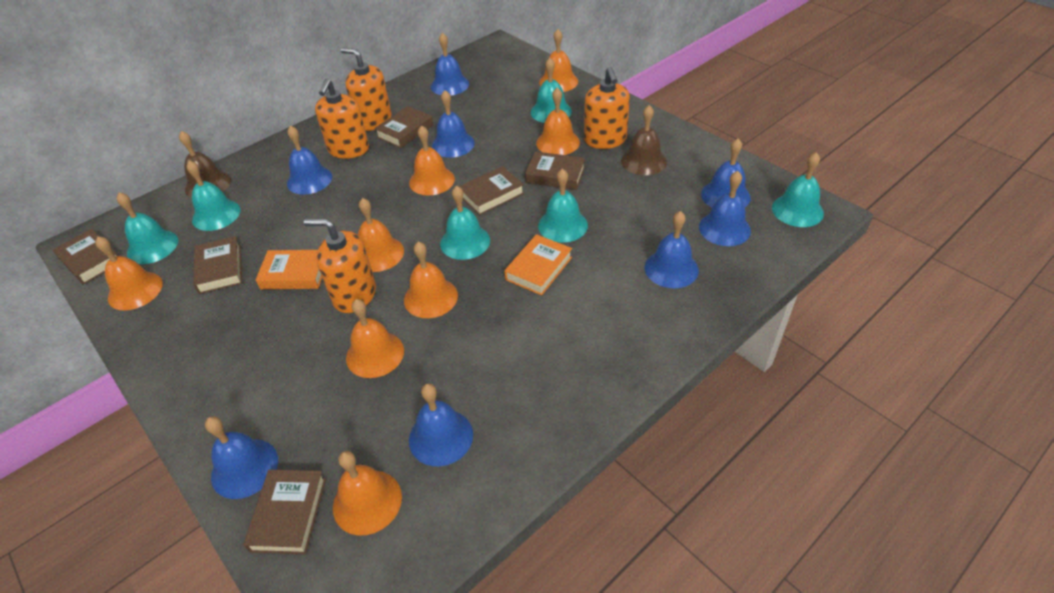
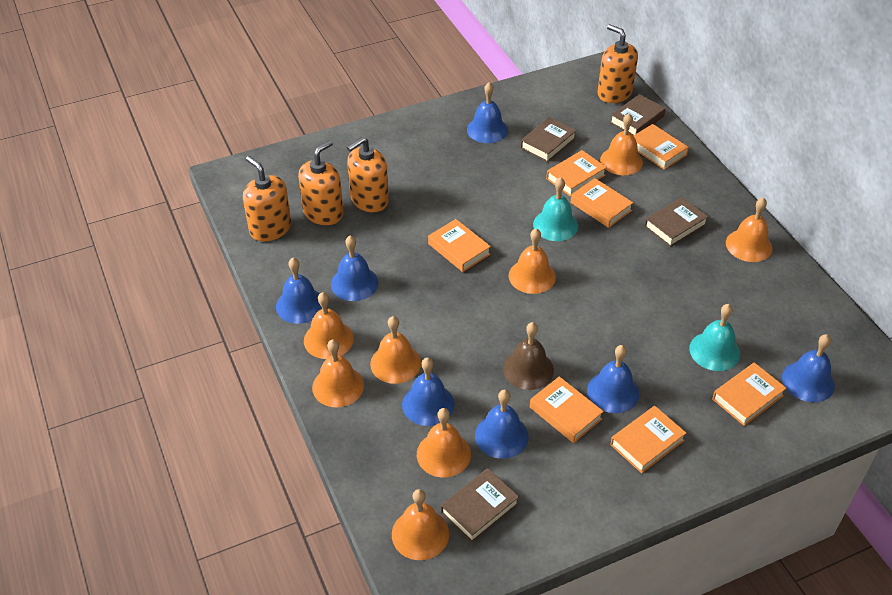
blue bell: [205,417,278,499] [287,125,332,194] [409,384,473,466] [431,33,469,95] [432,90,475,158] [645,211,699,288] [699,171,751,246] [701,138,751,208] = 8 -> [276,258,322,324] [331,235,378,301] [402,357,455,426] [467,82,508,143] [475,389,529,459] [587,345,639,413] [782,334,835,402] = 7
brown bell: [179,131,231,198] [621,105,667,175] = 2 -> [503,322,554,390] = 1
brown book: [53,229,117,285] [193,236,242,294] [243,470,326,554] [374,106,434,148] [458,166,524,216] [525,151,585,190] = 6 -> [441,468,519,543] [520,117,576,162] [610,94,666,135] [644,197,709,247] = 4
orange book: [256,250,322,289] [504,234,572,295] = 2 -> [428,219,491,272] [530,376,604,443] [546,150,607,197] [570,178,633,228] [610,406,686,473] [633,124,689,170] [712,362,787,426] = 7
turquoise bell: [117,192,178,264] [186,160,241,231] [440,186,490,260] [531,58,572,123] [538,169,588,243] [772,152,824,227] = 6 -> [533,177,578,241] [689,304,740,371] = 2

